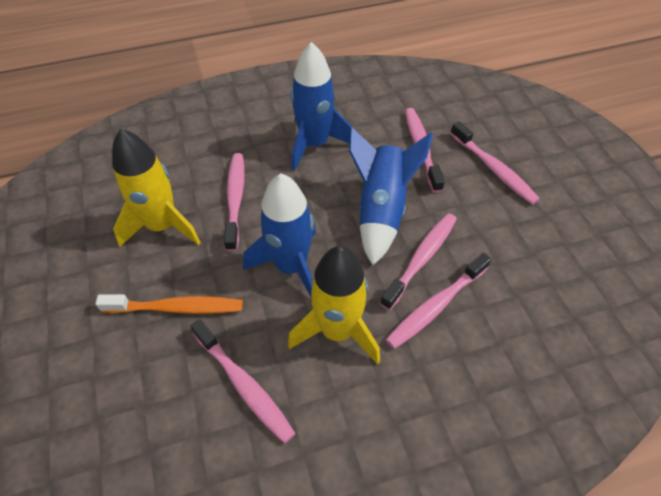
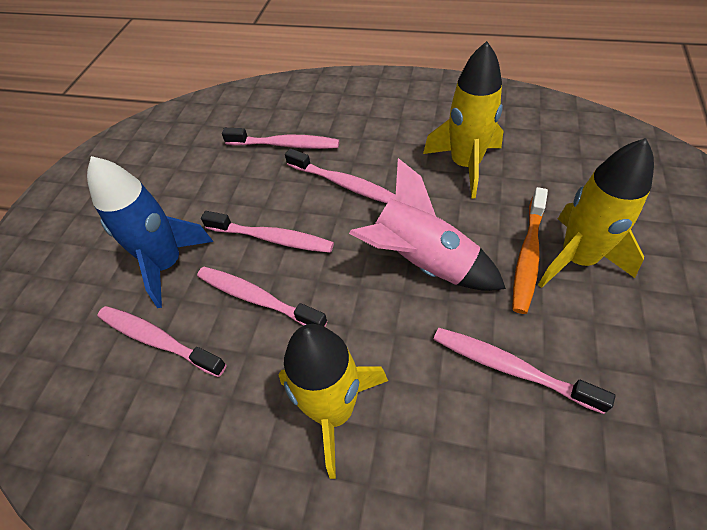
blue rocket: [243,173,316,297] [290,42,353,171] [349,127,433,265] = 3 -> [87,156,213,308] = 1
pink rocket: none = 0 -> [349,158,506,291] = 1
yellow rocket: [112,129,201,247] [288,246,380,364] = 2 -> [278,324,388,479] [423,41,503,199] [538,138,654,288] = 3

